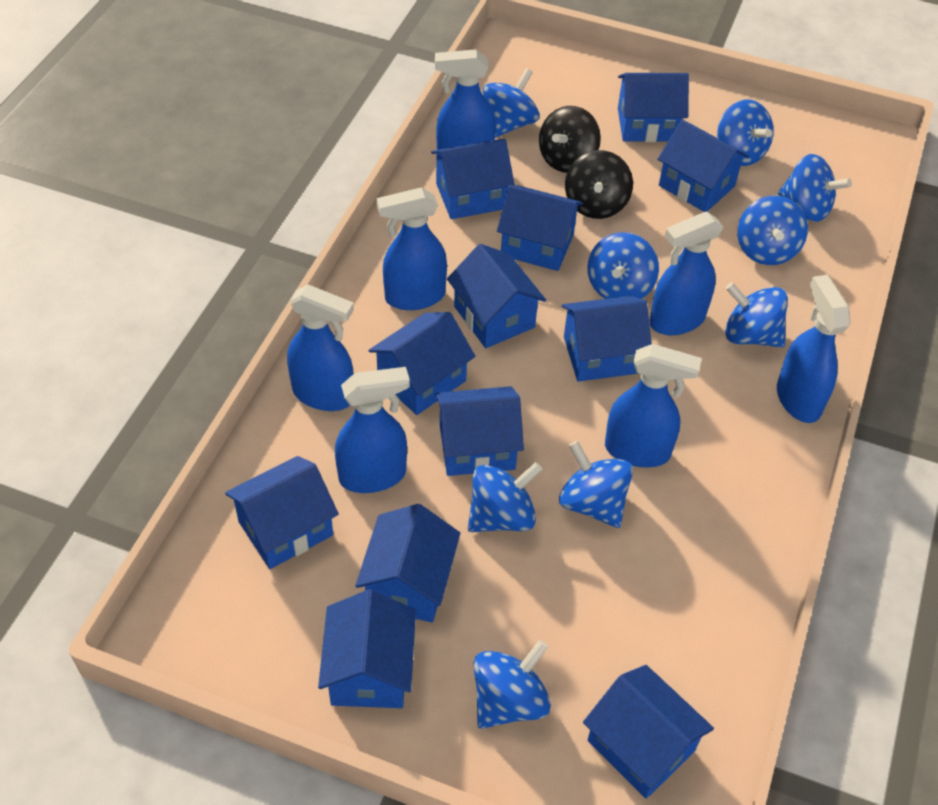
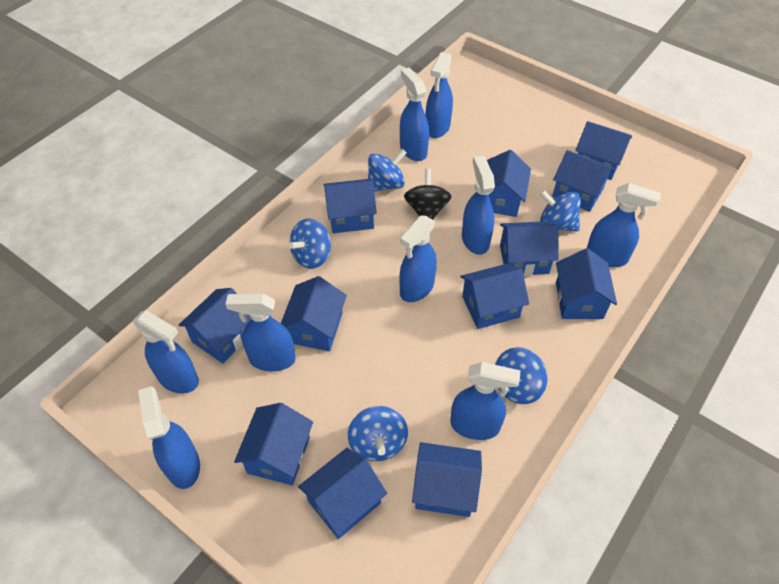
black spinning top: [539,106,601,173] [565,150,633,219] = 2 -> [404,169,452,220] = 1
blue spinning top: [468,462,542,532] [474,640,551,729] [483,68,540,138] [559,441,633,528] [587,232,659,299] [717,99,774,166] [725,282,788,348] [737,196,808,265] [778,154,852,222] = 9 -> [288,218,331,269] [348,406,408,461] [368,149,407,191] [495,347,548,404] [539,190,581,232] = 5
blue spray bottle: [287,285,354,411] [335,367,410,493] [377,187,447,310] [435,49,496,154] [605,344,702,467] [650,212,723,335] [777,275,851,423] = 7 -> [133,310,199,394] [138,386,200,489] [225,293,296,371] [399,215,437,302] [400,68,429,161] [425,52,453,138] [450,362,520,440] [462,156,495,255] [587,183,661,267] = 9

